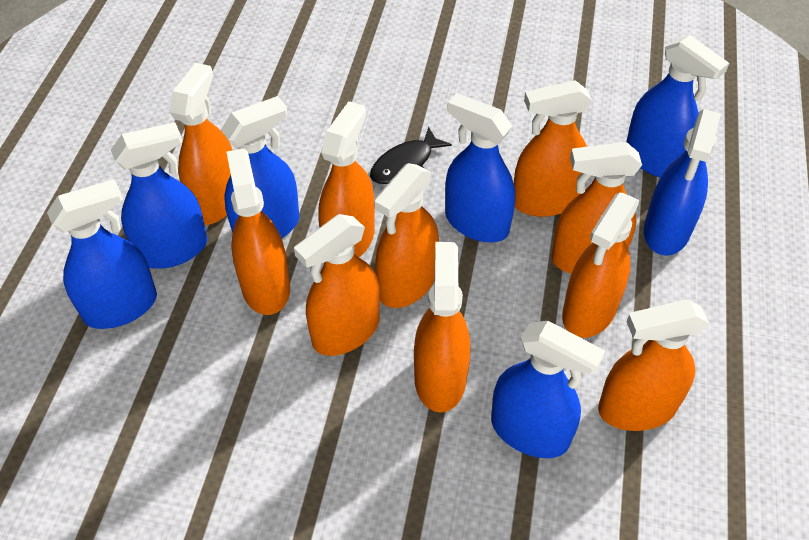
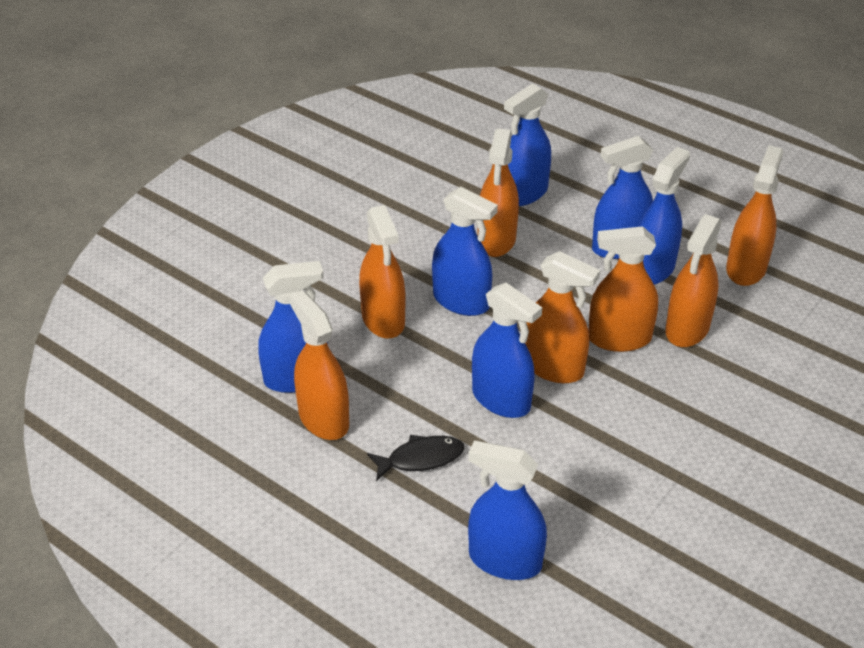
orange spray bottle: [170,63,233,225] [227,148,290,315] [294,214,380,356] [318,101,375,257] [374,163,439,308] [414,242,470,413] [514,80,592,217] [552,142,642,274] [562,193,640,338] [598,300,709,431] = 10 -> [289,290,349,440] [359,205,406,339] [477,128,519,257] [525,251,600,383] [588,226,658,352] [665,214,722,347] [726,145,783,286] = 7

